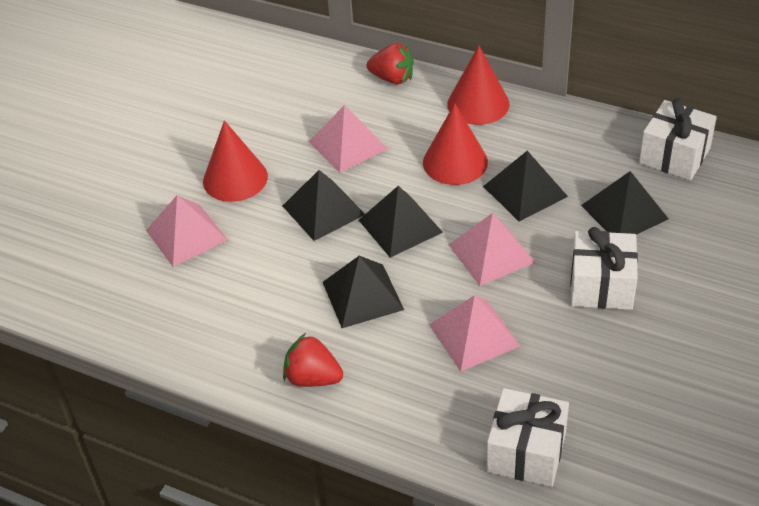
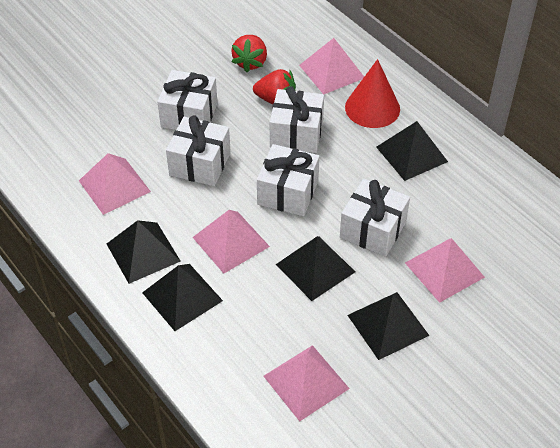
pink pyramid: [146,195,228,267] [309,105,388,173] [429,295,520,371] [449,213,535,286] = 4 -> [79,153,151,215] [192,210,270,273] [263,345,350,421] [299,38,364,94] [405,238,485,303] = 5
red cone: [203,120,268,202] [423,103,488,185] [447,46,509,125] = 3 -> [345,59,400,128] = 1
white gift: [486,388,569,487] [570,227,638,310] [639,98,717,181] = 3 -> [157,70,218,130] [166,115,231,186] [257,144,320,216] [270,86,324,153] [340,179,410,257] = 5

